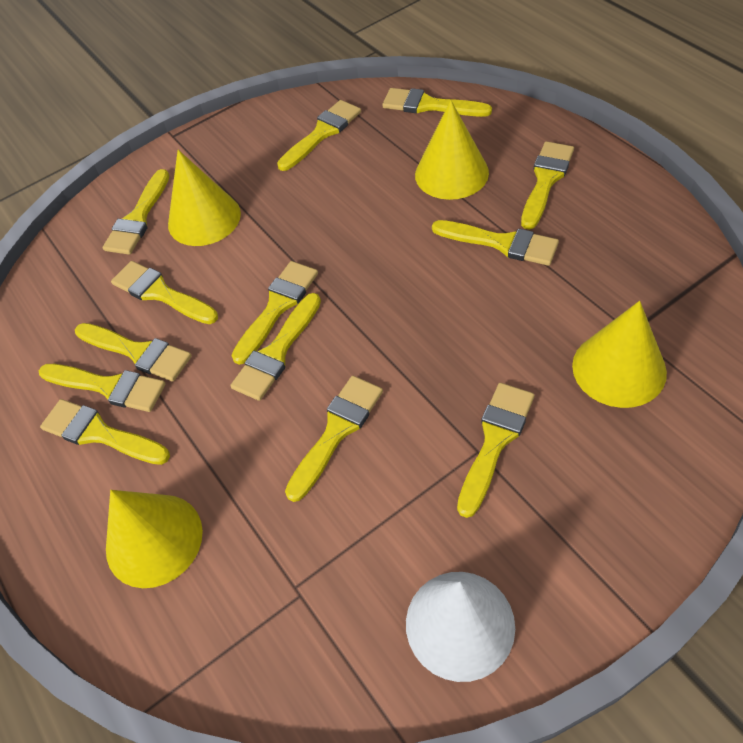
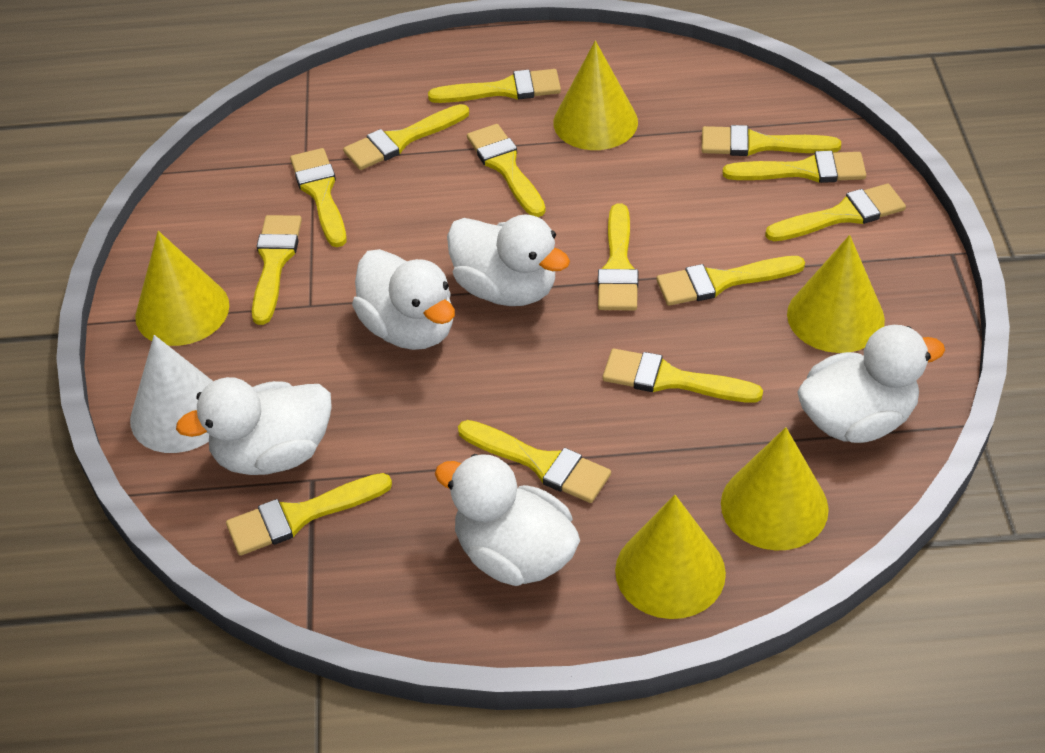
white duck: none = 0 -> [176,377,332,475] [352,249,455,350] [435,454,580,586] [447,214,570,306] [797,325,945,443] = 5
yellow cone: [106,490,203,588] [168,150,241,246] [415,100,489,200] [572,301,667,408] = 4 -> [135,231,229,346] [553,41,638,150] [615,495,726,619] [721,427,829,551] [787,235,885,353] = 5

